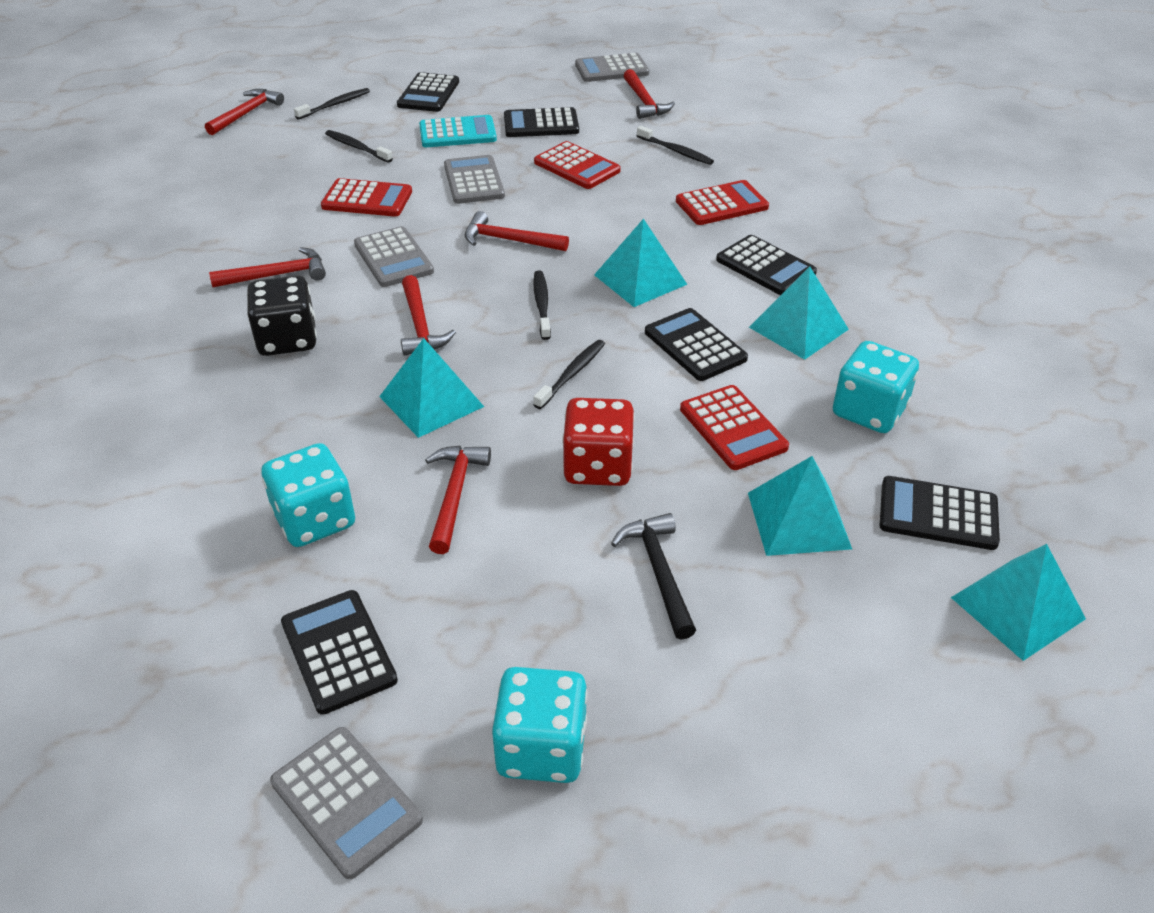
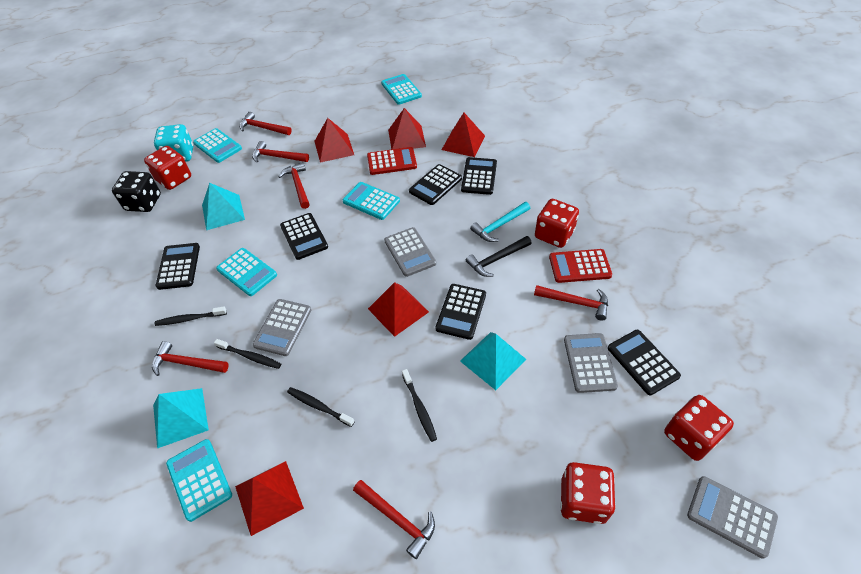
black toothbrush: [294,88,370,120] [325,130,393,163] [533,340,605,409] [534,270,551,340] [637,126,714,165] = 5 -> [155,306,227,326] [214,339,281,369] [287,387,355,427] [402,369,437,442] = 4
red calculator: [321,178,412,216] [534,141,621,189] [676,180,769,225] [680,385,789,470] = 4 -> [367,147,417,175] [549,249,612,283] = 2
red dice: [562,398,635,486] = 1 -> [144,146,191,190] [535,199,579,248] [560,462,616,524] [664,395,734,461] = 4
red pyramid: none = 0 -> [235,461,304,536] [314,118,354,163] [368,282,429,337] [388,108,426,150] [442,113,485,157] = 5
turquoise calculator: [419,115,497,147] = 1 -> [166,439,232,522] [193,128,242,163] [216,248,277,296] [343,182,400,220] [381,74,422,105] = 5
turquoise dice: [261,443,355,547] [492,667,588,783] [833,341,919,433] = 3 -> [154,124,193,162] = 1
turquoise hammer: none = 0 -> [470,202,530,242] = 1
turquoise pyramid: [379,338,484,438] [594,219,688,307] [748,456,852,556] [749,266,849,360] [951,544,1086,661] = 5 -> [153,388,209,448] [202,183,245,230] [460,332,526,390] = 3

